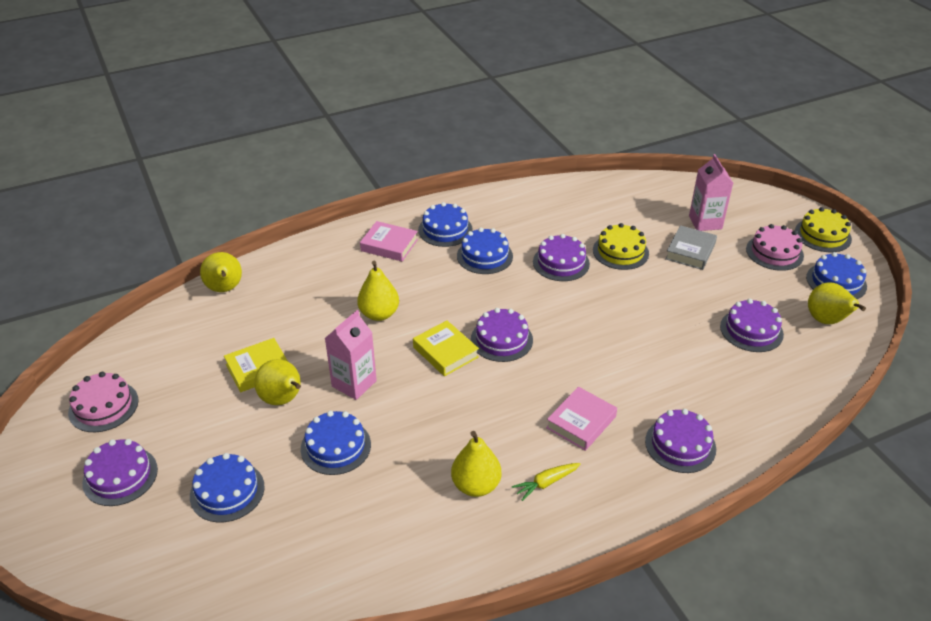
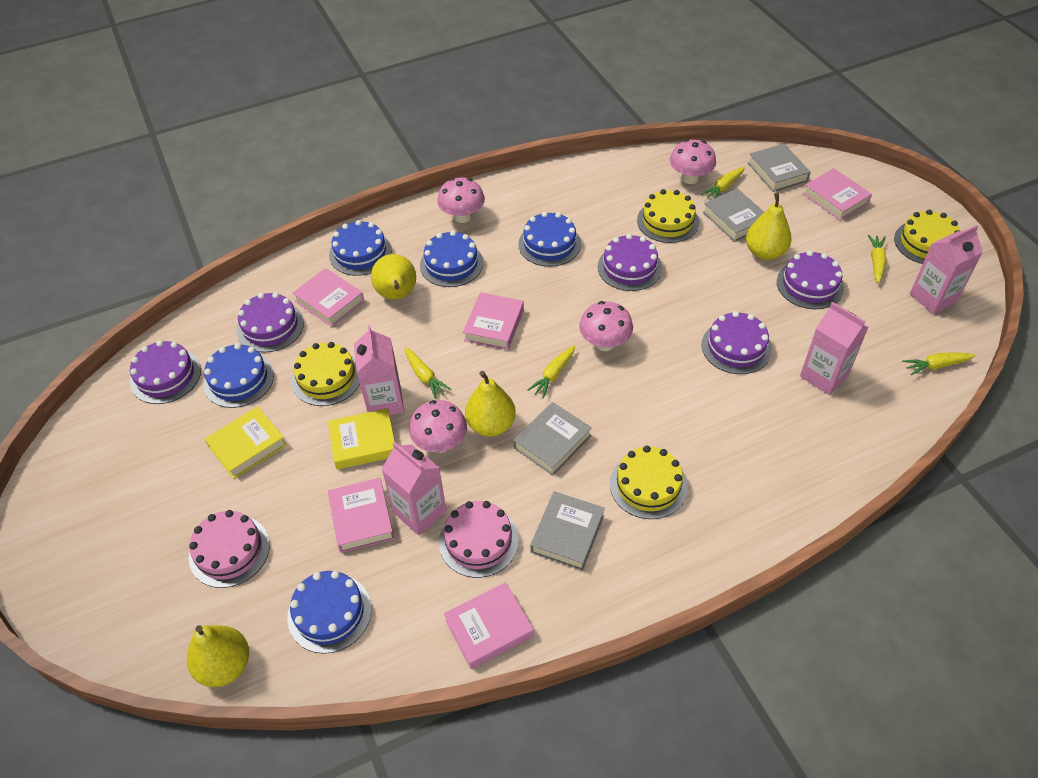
grey book: [665,225,717,270] = 1 -> [513,402,592,476] [530,491,605,571] [703,188,764,242] [748,144,811,192] = 4
pink book: [360,221,418,261] [546,387,617,451] = 2 -> [293,268,364,327] [328,478,394,553] [444,582,534,669] [463,292,524,350] [803,168,872,220] = 5
pink carton: [325,310,377,400] [689,154,733,231] = 2 -> [354,325,404,415] [382,442,447,535] [800,302,869,395] [910,225,983,314] = 4
pink mushroom: none = 0 -> [409,400,467,453] [437,177,485,223] [579,301,633,351] [670,139,716,184] = 4
yellow cake: [593,223,649,270] [795,207,852,252] = 2 -> [291,342,360,406] [610,446,687,519] [637,189,699,243] [894,209,960,264] = 4
yellow carrot: [512,463,581,501] = 1 -> [405,347,451,399] [527,346,575,398] [701,167,745,199] [868,235,886,283] [903,352,976,375] = 5
yellow pear: [200,252,242,292] [254,359,301,405] [357,261,399,321] [451,431,501,497] [808,283,866,324] = 5 -> [187,625,249,687] [371,254,416,300] [465,371,516,437] [746,192,792,260] = 4

